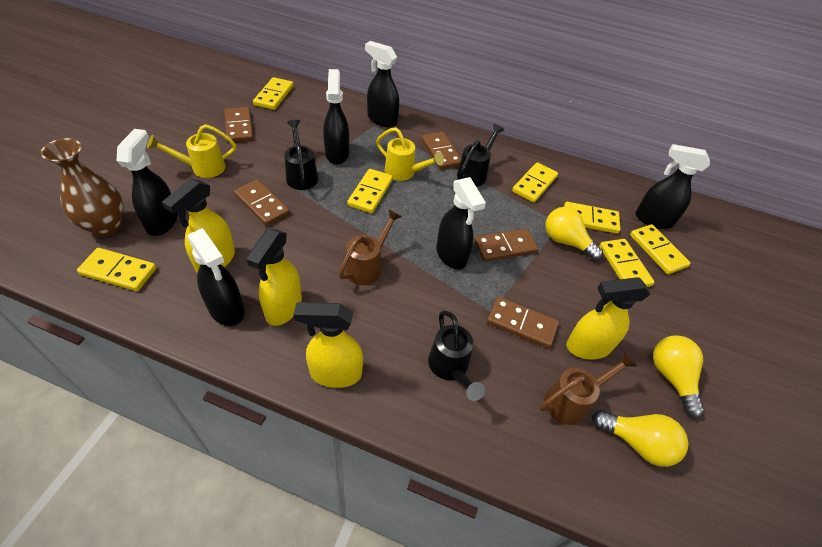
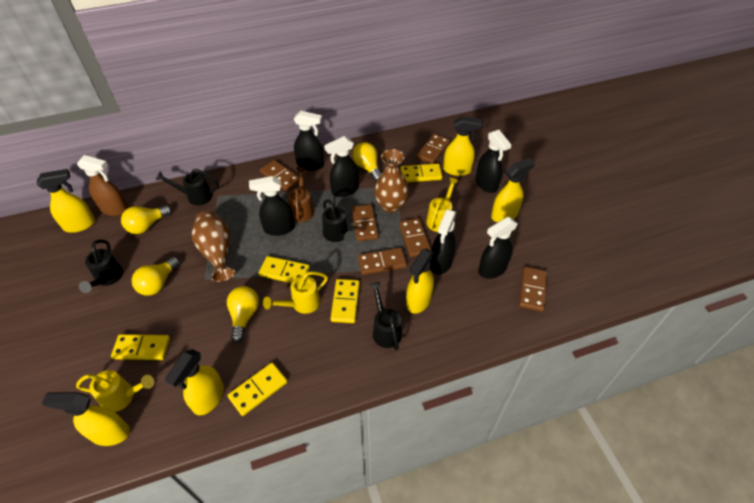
black watering can: [284,120,318,190] [428,311,485,401] [457,124,504,186] = 3 -> [79,240,123,293] [156,169,219,206] [322,199,355,242] [369,282,402,351] = 4
brown domino: [224,107,253,143] [234,180,290,226] [422,132,461,170] [474,229,538,262] [487,297,559,348] = 5 -> [260,160,299,191] [351,204,379,241] [358,248,407,275] [399,218,431,257] [417,134,450,164] [519,267,547,312] = 6
brown spray bottle: none = 0 -> [77,155,128,216] = 1
brown vase: [41,138,123,237] = 1 -> [192,211,235,282] [374,149,409,213] = 2
brown watering can: [339,210,402,285] [540,351,637,425] = 2 -> [288,167,314,222] = 1
yellow domino: [77,248,156,291] [253,77,294,110] [347,169,393,213] [512,162,558,203] [564,202,621,234] [599,239,654,287] [630,224,691,274] = 7 -> [111,334,170,360] [227,363,287,416] [259,256,310,283] [330,279,360,323] [400,164,443,182] = 5
yellow light bulb: [545,207,603,260] [592,410,689,467] [653,335,705,418] = 3 -> [121,205,172,234] [132,257,180,296] [227,286,259,343] [352,142,381,182] = 4
yellow spray bottle: [162,178,235,273] [246,229,302,326] [293,302,363,388] [566,277,650,359] = 4 -> [37,169,95,233] [42,392,130,446] [165,349,224,415] [406,249,434,314] [443,116,483,176] [491,158,535,222] = 6
yellow watering can: [147,124,236,178] [376,127,444,181] = 2 -> [76,370,154,412] [263,271,328,314] [426,177,459,232] = 3

